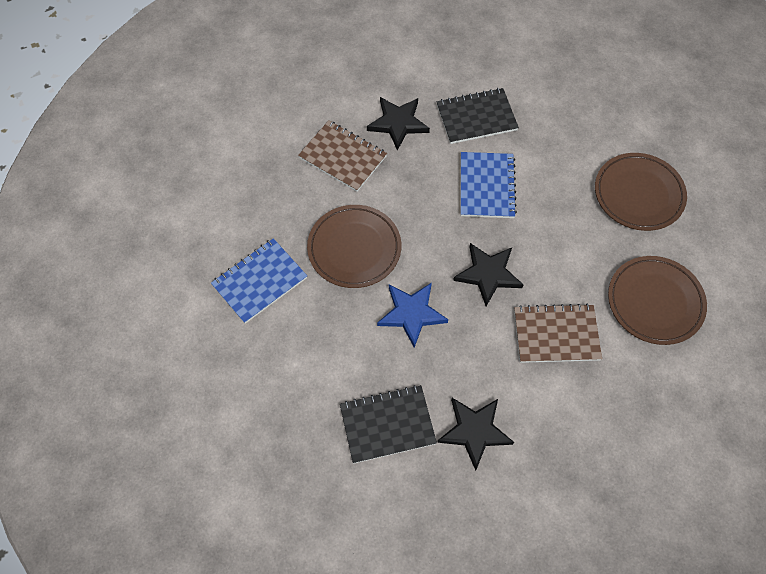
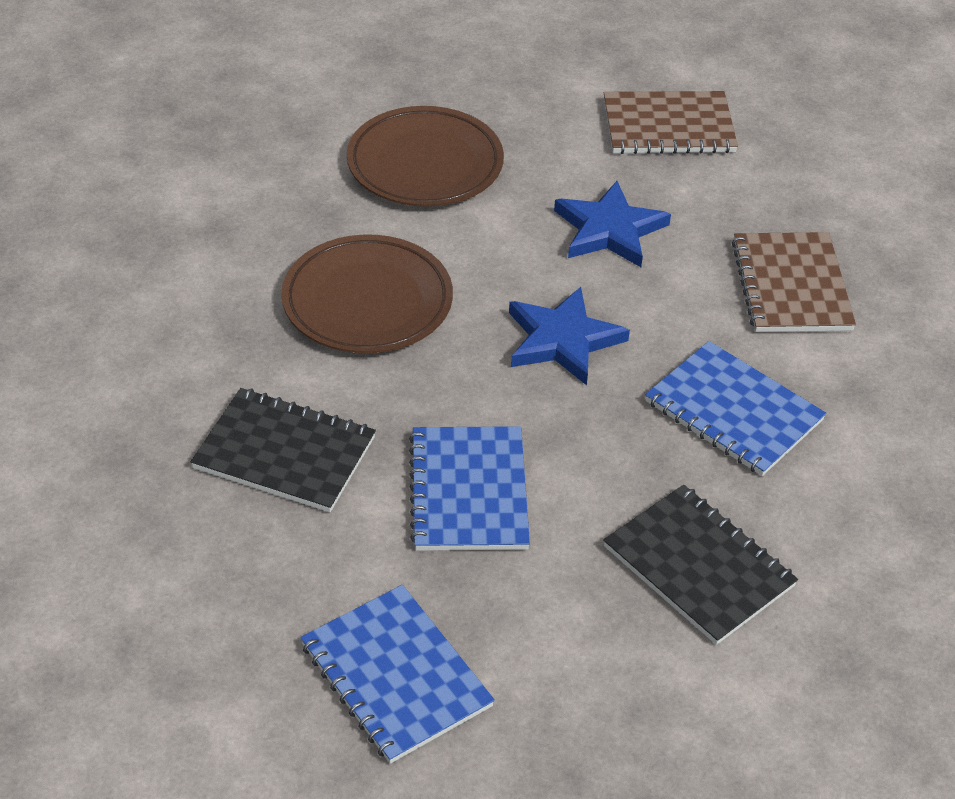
black star: [367,97,430,151] [437,398,514,471] [453,243,524,306] = 3 -> none = 0
blue notebook: [211,238,307,324] [461,152,517,218] = 2 -> [300,585,495,764] [409,426,530,551] [645,341,826,476] = 3
blue star: [377,283,448,348] = 1 -> [509,287,630,385] [554,181,671,267] = 2
brown plate: [307,205,401,288] [595,153,687,231] [608,256,707,345] = 3 -> [281,235,453,353] [347,106,504,207] = 2

